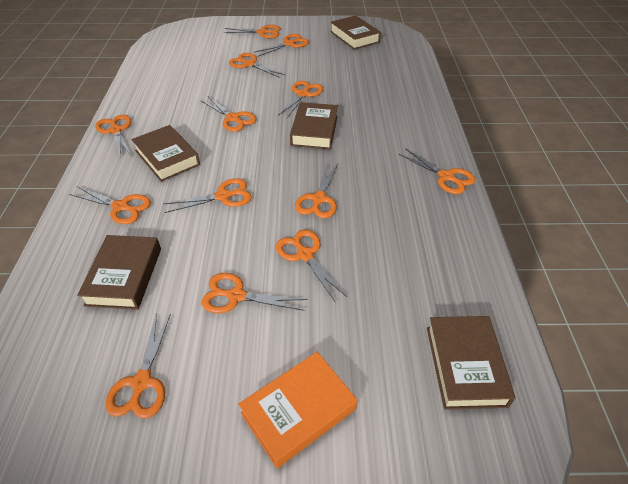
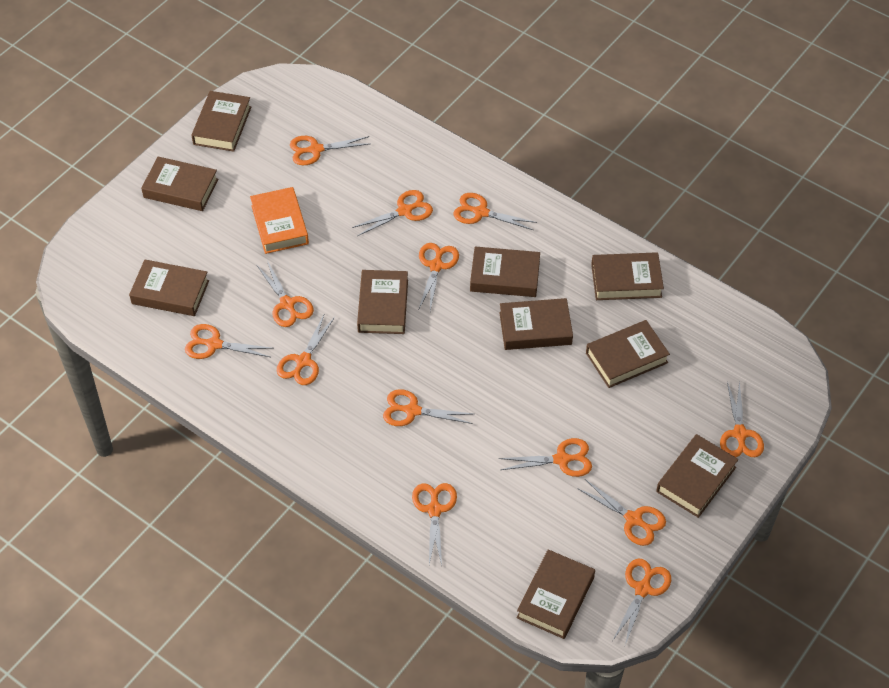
brown book: [77,235,161,310] [131,125,200,182] [290,102,338,149] [330,16,381,49] [427,316,516,410] = 5 -> [129,260,209,316] [141,156,218,211] [191,91,251,152] [357,270,408,334] [470,247,540,297] [499,298,573,350] [517,549,595,639] [586,320,670,388] [591,252,664,300] [656,434,738,518] = 10

